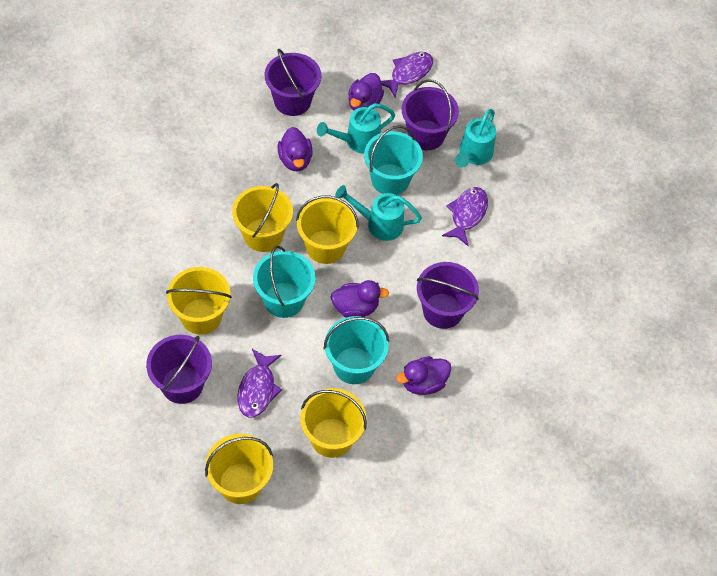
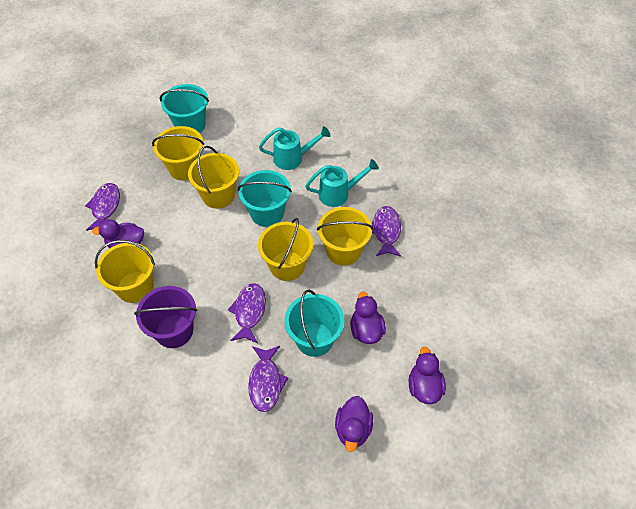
purple bucket: [146,335,212,404] [265,49,321,116] [402,79,459,150] [417,262,479,329] = 4 -> [134,286,197,348] = 1
purple fish: [237,349,282,418] [381,52,433,98] [442,187,488,246] = 3 -> [85,183,120,231] [228,283,266,343] [248,346,288,412] [371,206,401,257] = 4
turquoise watering can: [317,103,395,154] [335,185,422,241] [455,109,496,168] = 3 -> [259,126,331,170] [305,159,379,207] = 2

